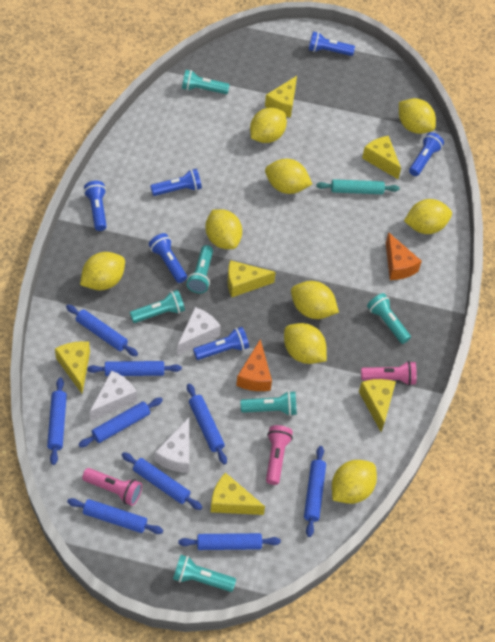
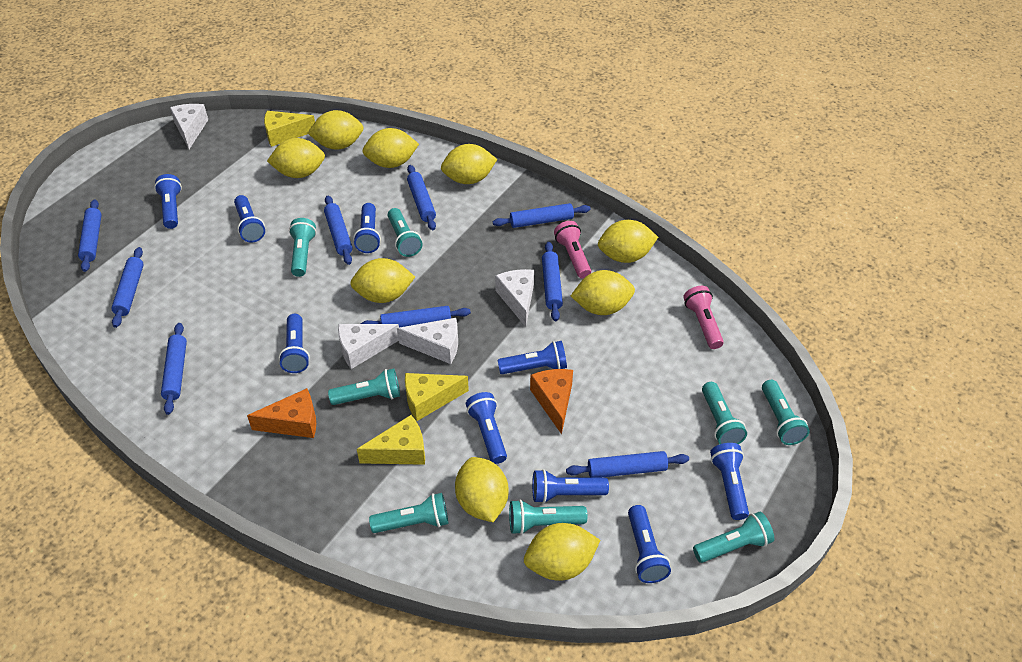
blue flashlight: [84,181,107,231] [149,233,187,283] [150,169,202,196] [193,327,249,360] [309,32,355,56] [409,132,444,176] = 6 -> [154,174,182,229] [234,195,265,243] [279,314,310,373] [353,203,381,253] [466,392,507,464] [498,341,567,374] [532,469,609,503] [628,505,671,583] [710,443,749,520] = 9
pink flashlight: [82,468,142,506] [266,425,293,485] [361,361,417,386] = 3 -> [554,221,591,279] [683,286,724,349] = 2
turquoise flashlight: [130,290,185,323] [173,555,236,592] [182,70,230,94] [187,245,213,293] [240,391,297,416] [367,293,411,344] = 6 -> [289,218,316,277] [328,368,400,405] [369,493,448,533] [388,208,422,257] [509,499,587,535] [693,512,774,563] [702,382,747,444] [762,380,810,445] = 8
turquoise rolling pin: [316,179,399,194] = 1 -> none = 0
white cheese: [90,370,137,421] [155,418,189,473] [177,307,221,355] = 3 -> [170,104,208,149] [338,324,399,369] [397,318,458,364] [495,269,534,327] = 4
yellow cheese: [55,341,90,394] [211,473,265,515] [227,260,276,297] [265,76,297,118] [359,379,396,432] [362,136,401,179] = 6 -> [264,111,315,147] [357,415,425,465] [405,373,469,421] = 3

